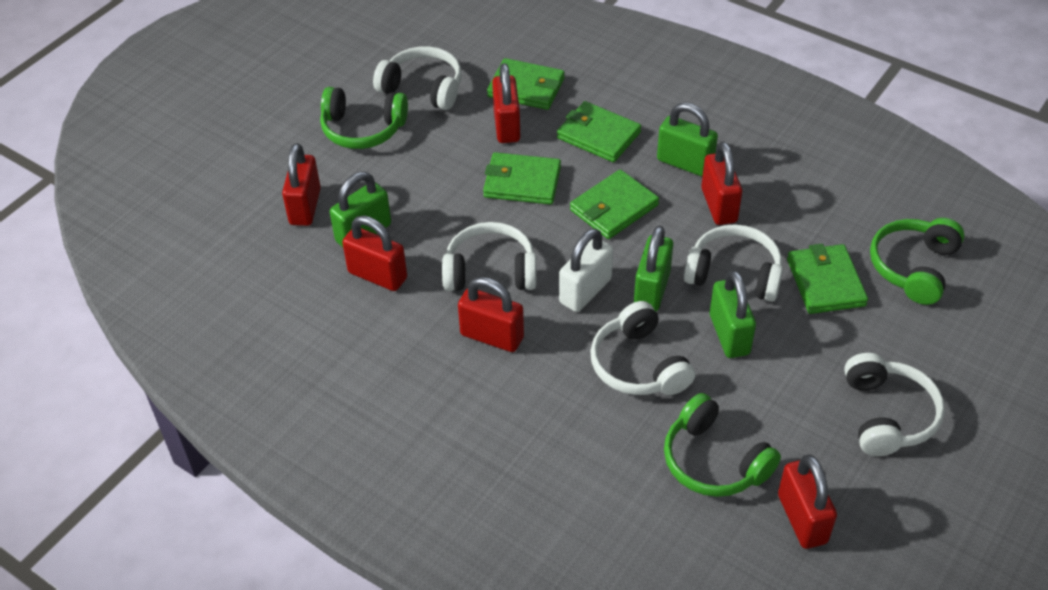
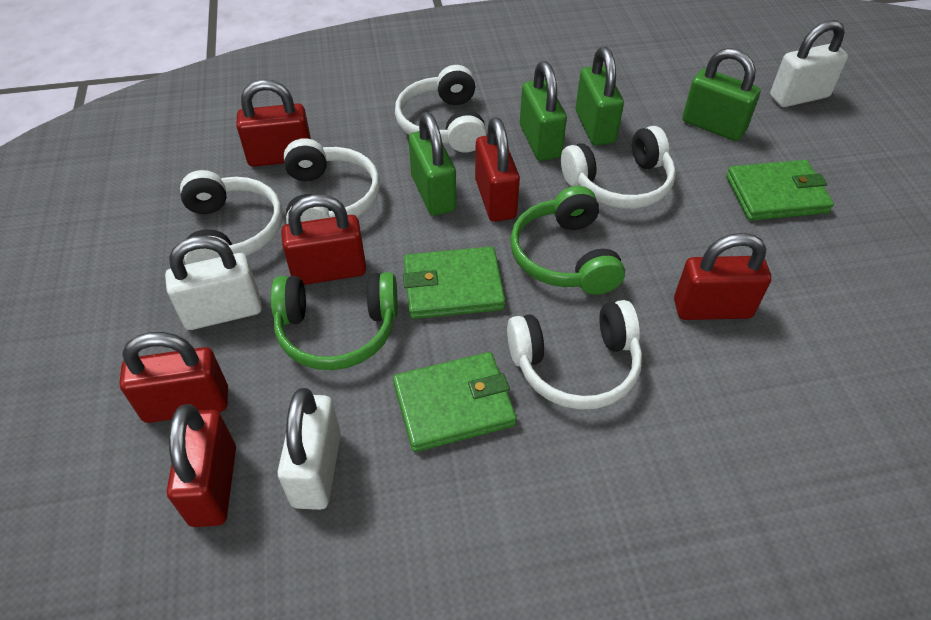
green headphones: [320,87,408,149] [664,393,781,497] [870,218,965,305] = 3 -> [271,272,398,370] [510,186,625,295] = 2
green wallet: [483,152,561,205] [487,58,565,110] [557,101,641,162] [570,169,659,239] [787,244,868,314] = 5 -> [393,352,517,452] [403,247,505,319] [726,160,834,221] = 3
white padlock: [559,228,613,312] = 1 -> [165,236,262,330] [278,388,341,510] [770,20,848,107] = 3

